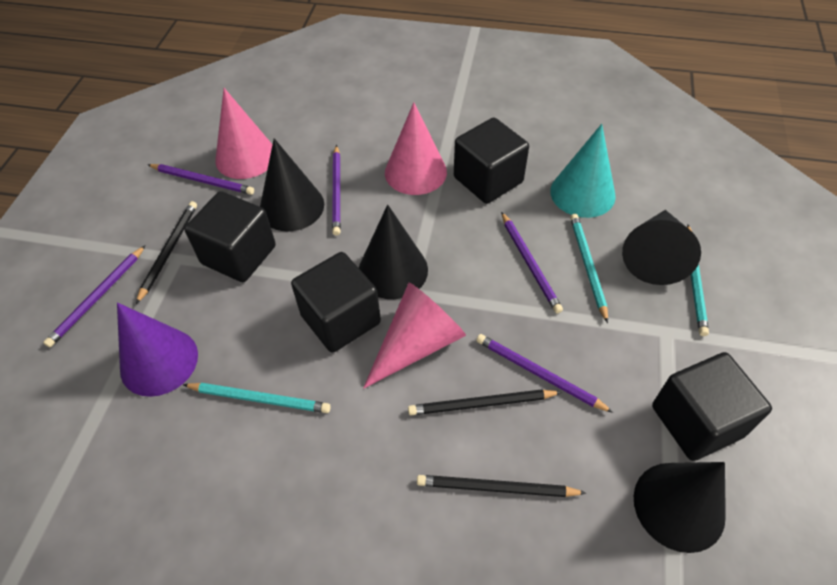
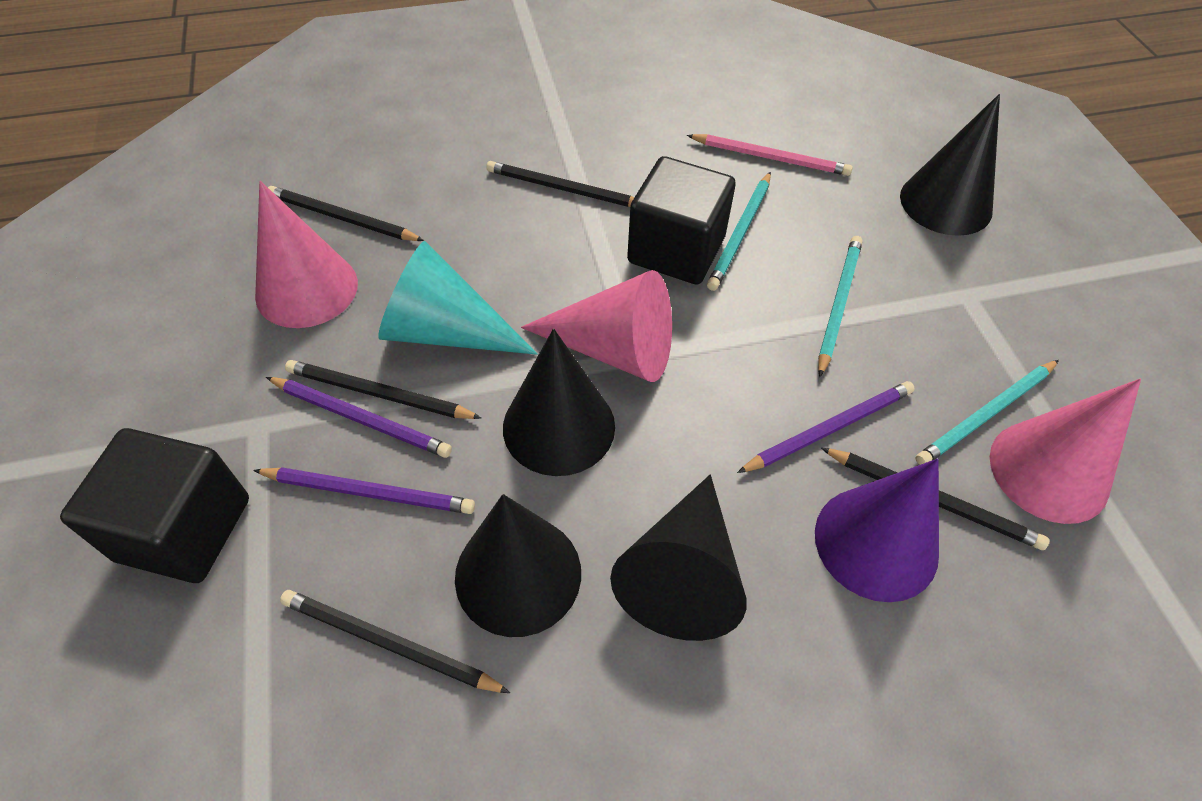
black cube: [185,191,276,282] [291,252,381,353] [454,118,529,204] [652,352,772,461] = 4 -> [60,428,249,583] [627,156,736,285] = 2
black pencil: [136,201,197,304] [408,389,562,415] [417,475,586,497] = 3 -> [268,186,424,241] [280,590,510,693] [285,360,481,419] [486,161,634,207] [821,448,1050,550] = 5
pink pencil: none = 0 -> [687,134,853,176] = 1
purple pencil: [43,245,146,347] [147,164,254,195] [332,145,341,236] [476,334,613,413] [501,212,563,313] = 5 -> [253,467,475,514] [266,377,452,458] [737,381,915,473] = 3

